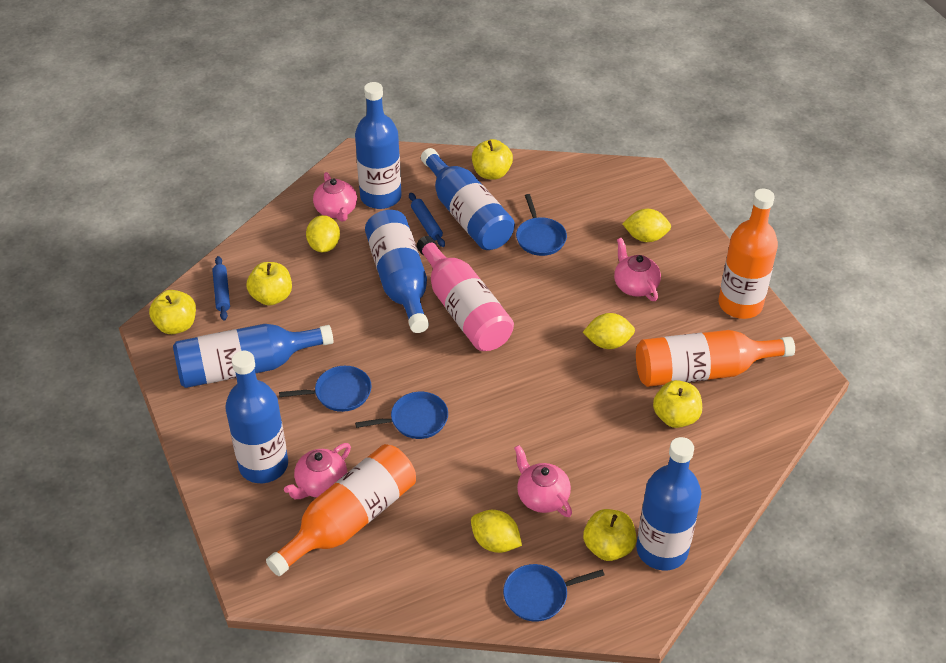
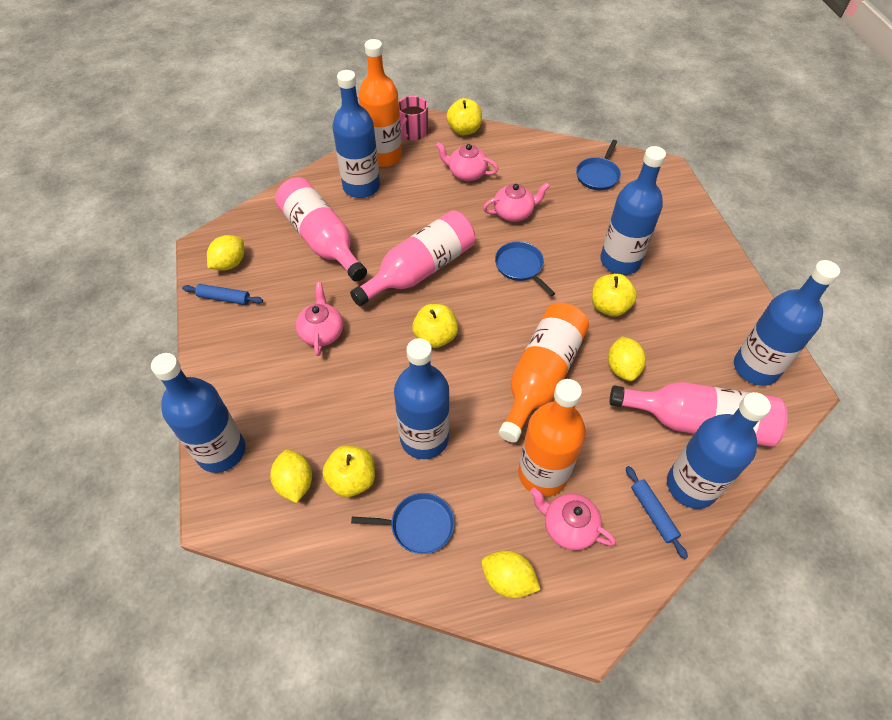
blue pan: [279,366,372,412] [355,392,448,439] [503,564,604,622] [516,194,567,256] = 4 -> [351,493,455,554] [495,242,555,296] [576,140,621,190] = 3
pink bottle: [417,236,514,351] = 1 -> [275,177,367,282] [350,210,475,306] [610,382,788,447] = 3
pink mug: none = 0 -> [399,96,428,141] = 1
yellow apple: [149,290,196,334] [246,262,292,306] [472,139,513,180] [583,509,637,561] [653,380,702,428] = 5 -> [323,446,375,497] [412,304,458,348] [446,98,482,135] [592,274,637,317] = 4

